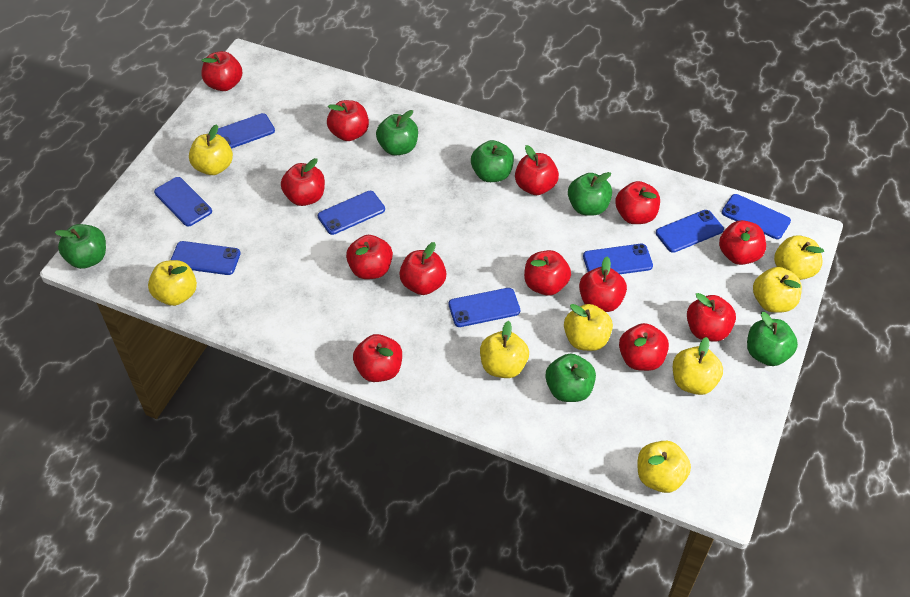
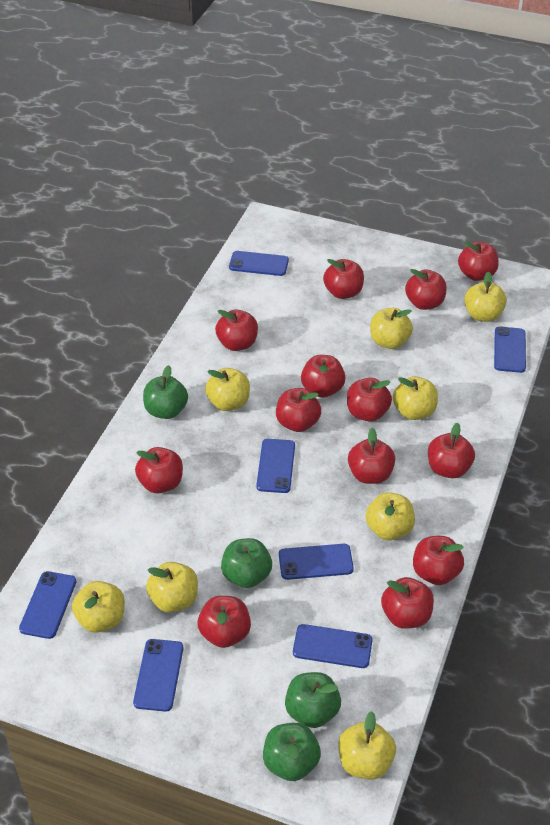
blue phone: [154,177,212,227] [171,241,241,275] [217,113,275,149] [318,191,385,235] [449,288,520,327] [583,244,653,274] [656,210,724,253] [722,194,791,239] = 8 -> [19,571,76,639] [133,639,183,712] [229,251,289,276] [256,439,295,493] [279,544,354,580] [293,624,372,668] [494,326,526,373] = 7
green apple: [55,224,106,269] [376,110,418,156] [471,140,514,182] [545,353,596,402] [568,172,612,216] [747,312,798,366] = 6 -> [143,365,188,419] [221,538,272,588] [263,723,321,781] [285,672,341,728] = 4

